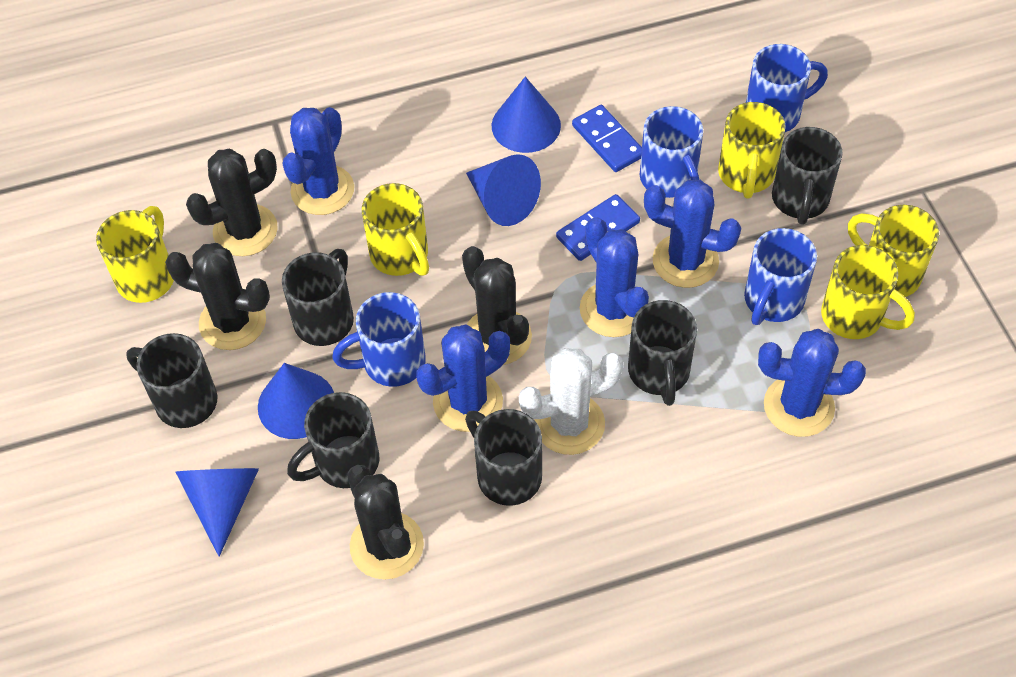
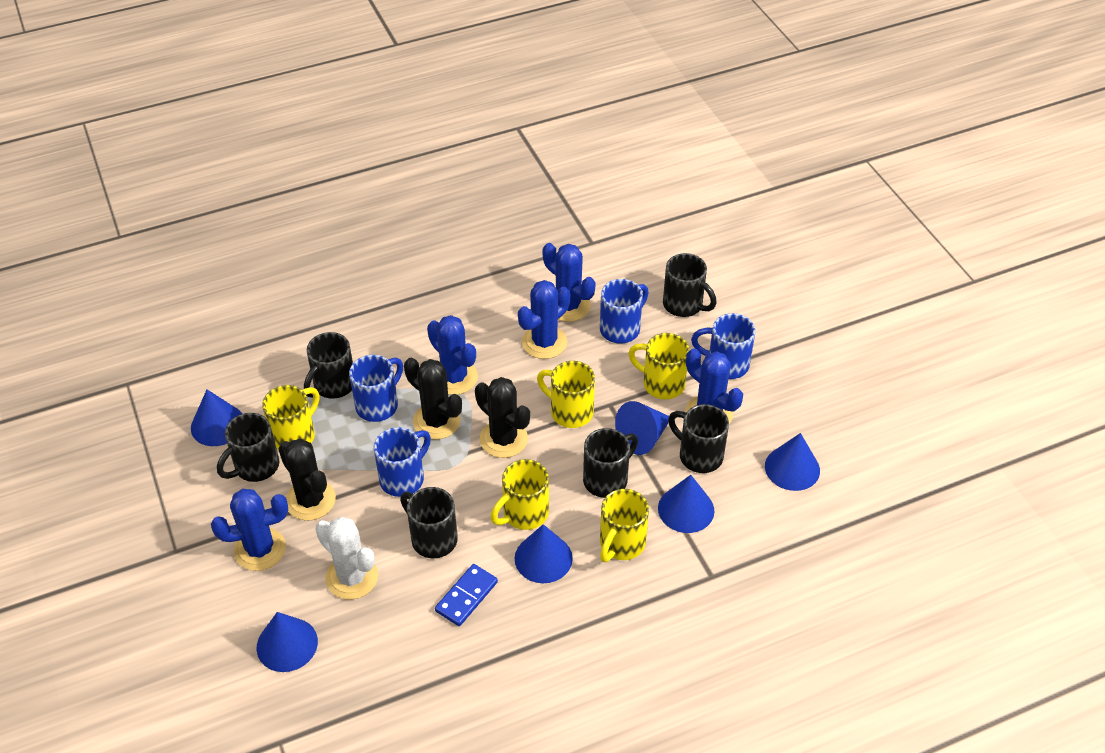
black cactus: [165,243,270,350] [186,149,278,256] [347,465,424,579] [462,246,532,365] = 4 -> [278,439,336,520] [404,358,462,440] [475,377,530,458] = 3
blue cone: [176,468,259,557] [258,363,334,439] [466,154,541,226] [492,77,561,153] = 4 -> [191,390,242,446] [256,612,318,672] [515,524,573,583] [615,401,669,455] [658,475,714,533] [765,433,820,491] = 6
blue domino: [556,194,640,261] [572,105,642,172] = 2 -> [435,564,498,626] = 1

